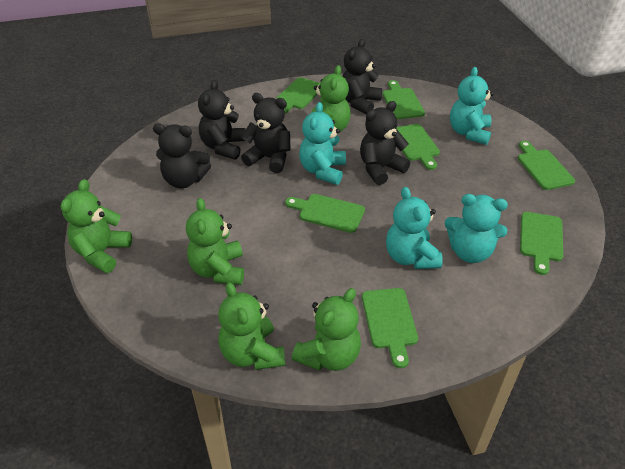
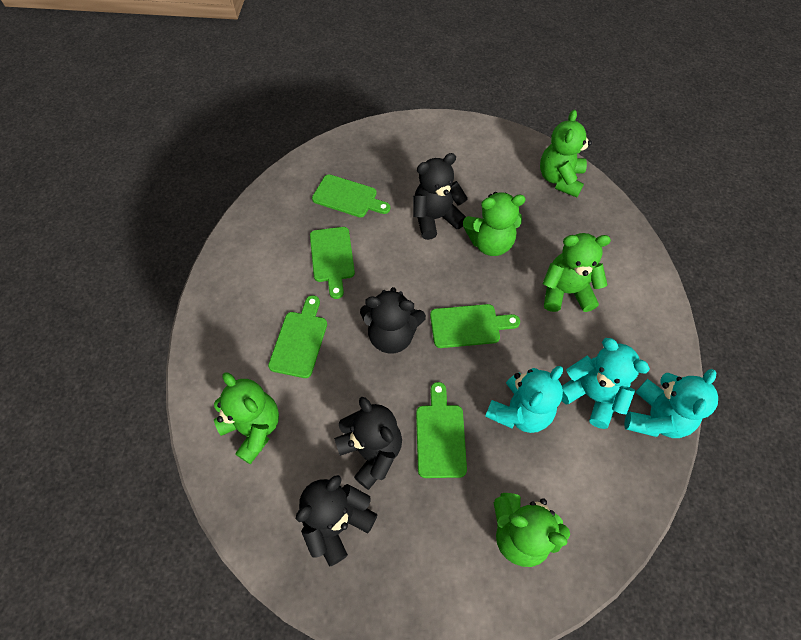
black teddy bear: [153,123,211,188] [198,80,246,160] [241,93,291,173] [343,39,382,114] [360,101,410,185] = 5 -> [296,475,378,567] [334,397,402,490] [360,287,426,354] [413,153,468,240] = 4
green cutting board: [277,77,320,114] [285,194,365,233] [362,288,418,368] [382,80,425,119] [396,124,440,170] [518,141,575,190] [520,212,563,275] = 7 -> [268,295,327,378] [310,227,355,299] [312,174,390,217] [416,382,467,478] [430,304,520,348] = 5
turquoise teddy bear: [299,102,346,185] [386,187,443,269] [445,194,508,263] [450,67,494,145] = 4 -> [485,366,563,433] [561,338,650,429] [624,369,718,438] = 3

